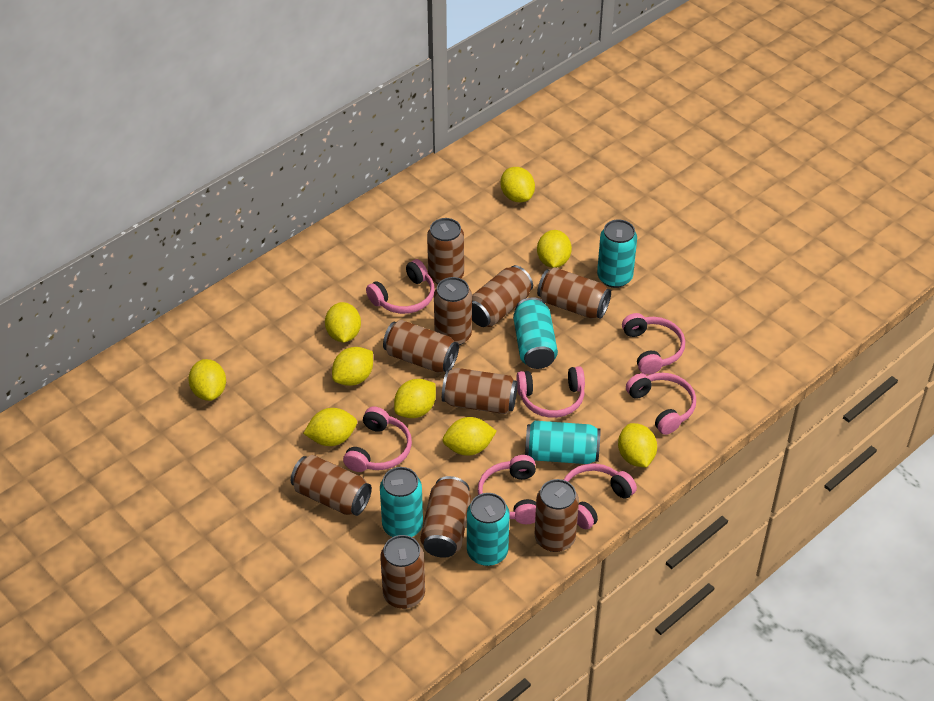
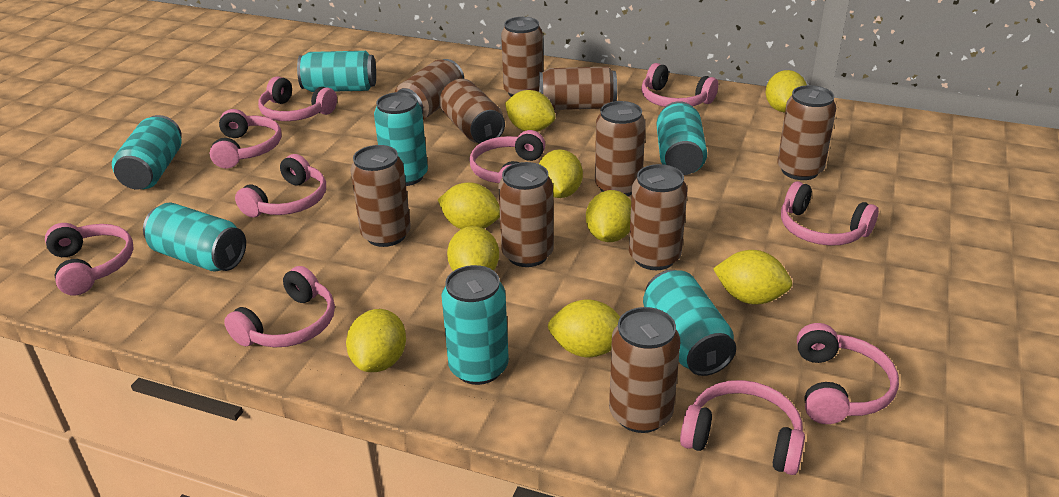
pink headphones: [343,407,412,472] [366,259,435,314] [478,455,536,524] [516,366,585,418] [564,463,637,529] [622,313,685,375] [626,373,696,435] = 7 -> [45,223,134,295] [210,109,282,168] [224,266,335,347] [235,154,326,218] [258,76,337,121] [469,130,545,183] [641,63,718,107] [680,380,805,475] [781,181,879,246] [797,323,899,424] = 10
turquoise can: [380,467,423,537] [467,493,510,566] [513,297,558,369] [525,421,601,464] [597,220,637,288] = 5 -> [112,115,182,189] [143,202,246,272] [297,51,376,92] [374,92,428,186] [441,265,509,385] [643,270,736,376] [656,101,707,175] = 7

